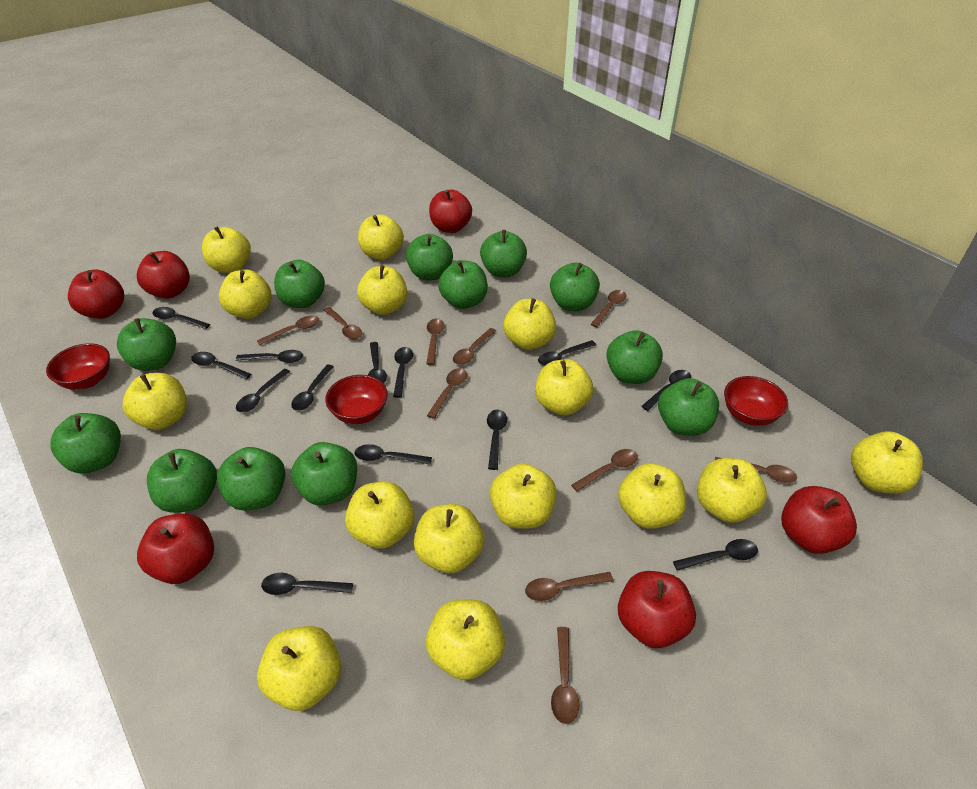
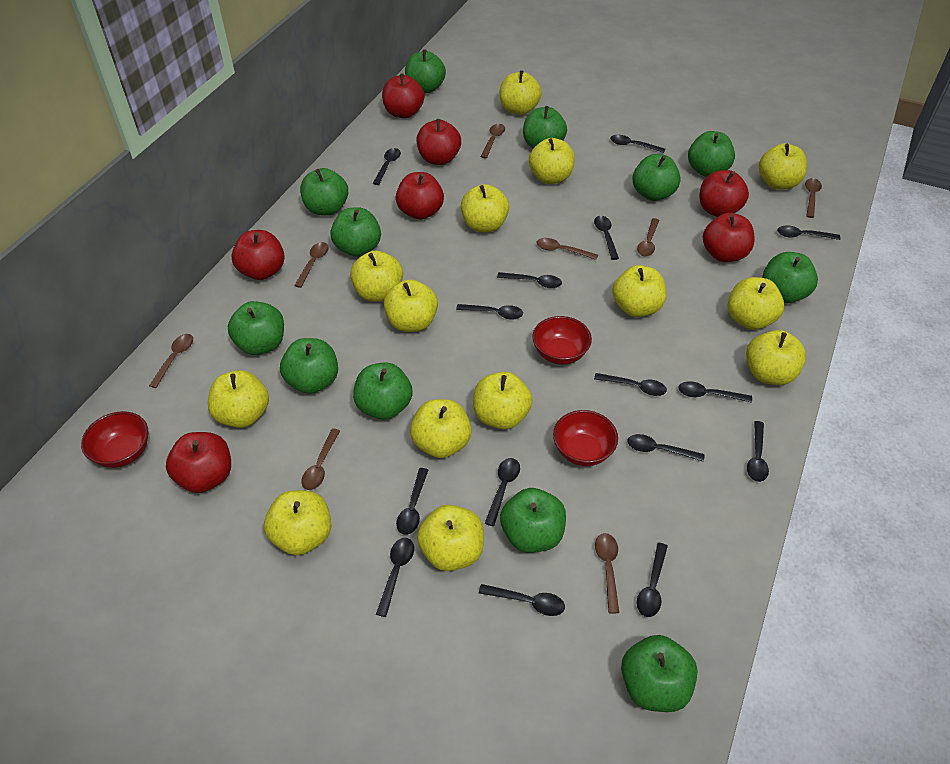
black spoon: [153,307,210,329] [191,352,251,379] [236,350,303,363] [236,369,290,412] [261,573,353,595] [291,364,334,411] [355,444,432,465] [368,342,387,384] [393,347,413,398] [487,410,507,470] [538,340,596,366] [641,370,691,411] [673,539,758,571] = 13 -> [373,148,401,185] [376,538,414,617] [396,468,428,535] [456,304,523,320] [479,584,565,616] [485,458,520,526] [497,272,562,288] [594,216,619,260] [594,373,667,396] [610,135,665,153] [627,434,705,462] [637,543,668,617] [678,381,752,403] [747,421,769,482] [777,225,840,240] = 15
brown spoon: [257,315,319,345] [324,307,362,340] [426,318,445,365] [427,368,467,419] [453,328,496,365] [525,572,613,601] [551,627,579,724] [571,449,638,492] [591,290,626,327] [715,457,797,483] = 10 -> [149,334,193,388] [294,242,329,288] [302,429,340,490] [480,124,505,158] [537,238,598,260] [595,533,619,614] [637,218,659,256] [805,178,822,218] = 8
red apple: [68,270,124,319] [137,251,190,299] [137,513,214,584] [429,190,472,233] [618,571,696,648] [781,486,857,554] = 6 -> [166,432,231,493] [231,230,285,280] [382,74,424,118] [396,172,444,220] [416,119,461,165] [699,170,749,217] [703,213,755,262] = 7
yellow apple: [123,373,187,430] [202,226,251,273] [219,270,272,319] [257,626,341,711] [345,482,414,549] [357,265,407,315] [358,214,404,260] [414,504,484,573] [426,599,505,680] [490,464,557,528] [503,298,556,350] [535,359,593,415] [618,463,686,529] [697,458,767,523] [851,431,923,494] = 15 -> [208,370,269,428] [264,490,331,555] [350,250,403,302] [384,279,438,332] [410,399,472,458] [417,505,484,571] [461,184,509,233] [473,372,533,429] [500,70,542,115] [529,138,575,184] [612,265,666,317] [728,277,784,330] [746,330,806,385] [759,143,807,190] = 14

